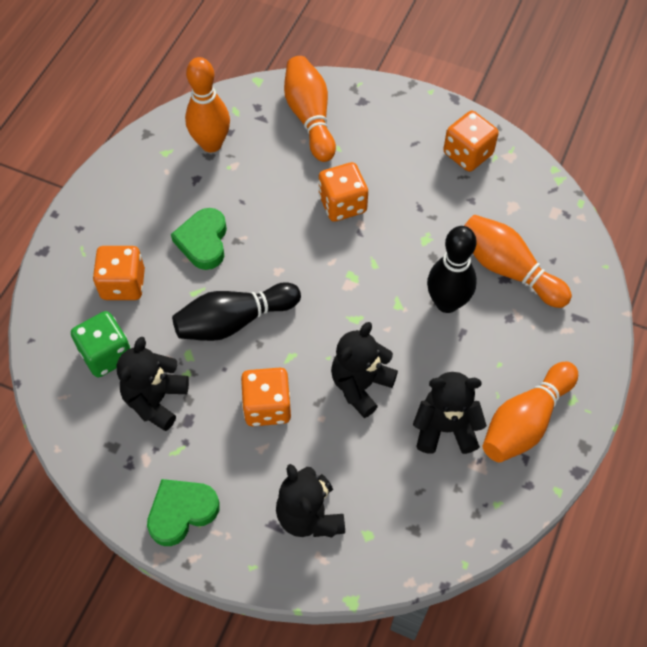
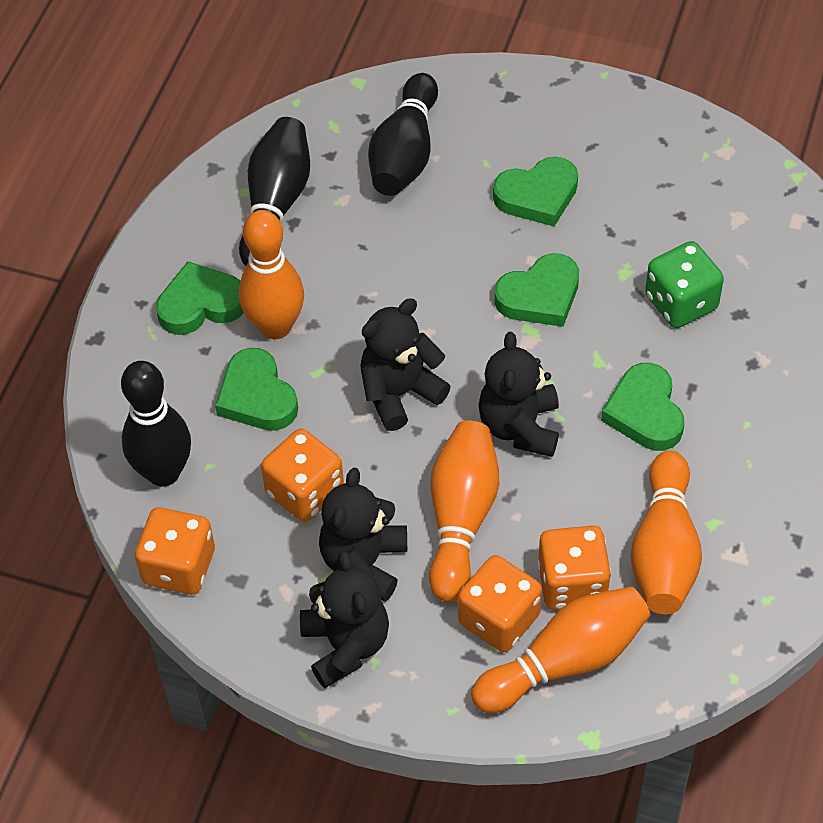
black bowling pin: [172,282,301,341] [427,226,477,313] = 2 -> [121,361,191,486] [239,117,310,266] [368,73,438,196] = 3
green heart: [147,479,220,546] [171,208,227,270] = 2 -> [156,261,244,335] [215,348,298,431] [493,157,578,226] [495,253,579,327] [601,363,684,451] = 5

